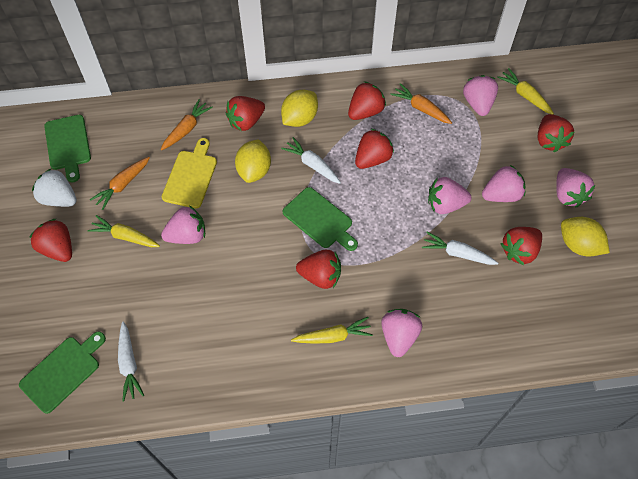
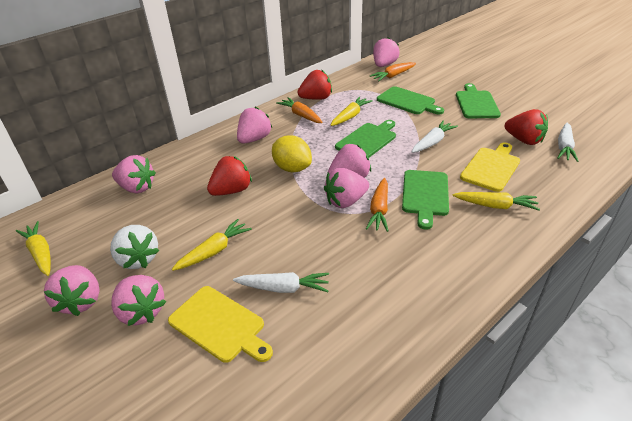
green cutting board: [19,331,106,414] [44,115,91,182] [283,187,358,251] = 3 -> [335,120,396,157] [377,86,444,114] [402,170,449,230] [456,83,501,118] = 4
pink strawberry: [161,206,205,244] [381,309,422,357] [428,177,471,214] [463,75,498,116] [482,165,525,202] [556,168,595,207] = 6 -> [44,265,100,316] [111,275,166,326] [112,155,156,193] [237,107,272,144] [324,168,369,208] [328,144,371,178] [373,37,400,67] = 7
red strawberry: [29,219,72,262] [226,96,265,131] [296,250,341,289] [348,81,386,120] [355,129,394,169] [501,227,542,266] [538,114,574,153] = 7 -> [207,156,252,196] [297,70,332,100] [505,109,548,145] = 3
yellow carrot: [87,215,160,247] [291,317,373,344] [497,68,554,114] = 3 -> [16,221,51,276] [172,219,252,271] [331,97,373,126] [453,192,540,210] = 4
yellow cutting board: [162,138,217,208] = 1 -> [168,286,273,363] [460,143,520,192] = 2
yellow lemon: [235,139,271,183] [281,90,318,127] [561,217,610,256] = 3 -> [272,135,312,172] = 1

